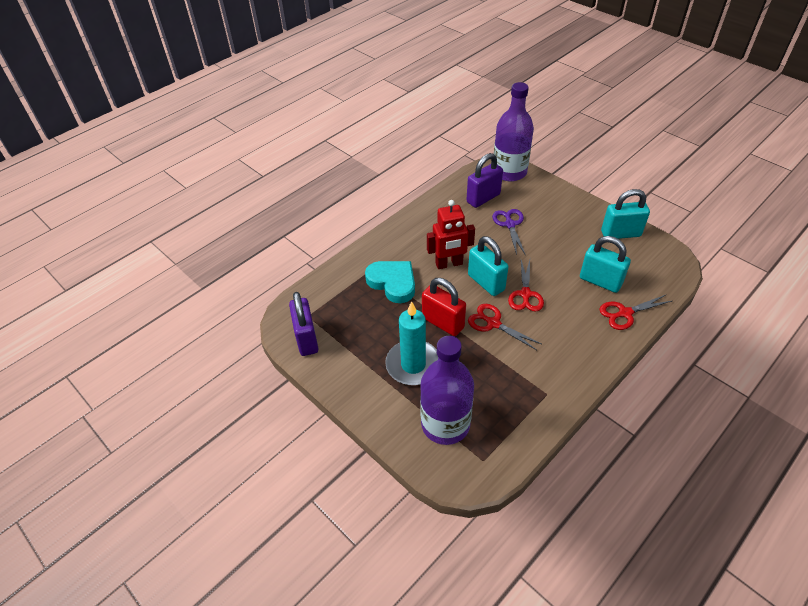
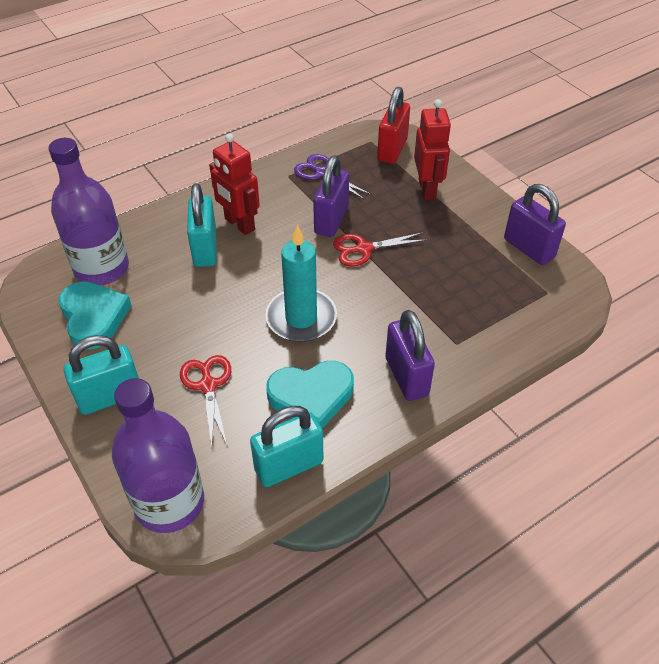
purple padlock: [289,292,319,356] [466,153,503,208] = 2 -> [313,155,349,237] [385,310,435,401] [504,184,566,265] = 3
red robot: [427,200,475,269] = 1 -> [209,133,260,235] [414,99,451,200] = 2
red scissors: [468,304,541,350] [508,260,544,312] [600,295,672,330] = 3 -> [180,355,231,446] [333,232,427,266] = 2
turquoise heart: [365,261,415,303] = 1 -> [59,281,132,350] [266,361,354,429] = 2

